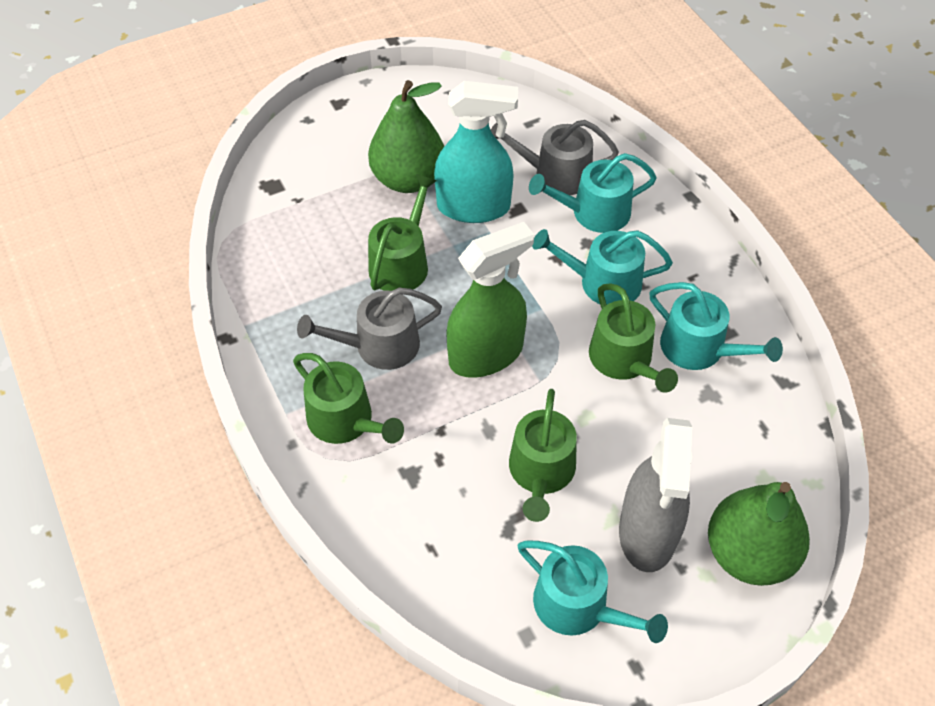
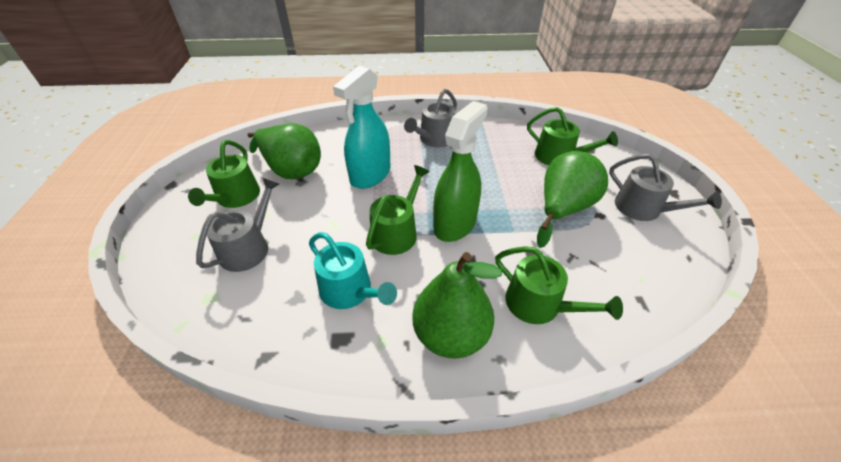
green pear: [368,80,444,193] [708,482,810,586] = 2 -> [247,124,321,179] [412,252,502,359] [537,151,608,248] = 3
grey spray bottle: [619,418,692,572] = 1 -> none = 0
grey watering can: [297,288,442,370] [491,120,619,195] = 2 -> [196,178,279,272] [404,89,457,147] [609,154,722,221] = 3
turquoise watering can: [518,540,668,643] [529,153,657,233] [532,229,673,305] [650,282,783,370] = 4 -> [309,232,397,309] = 1

